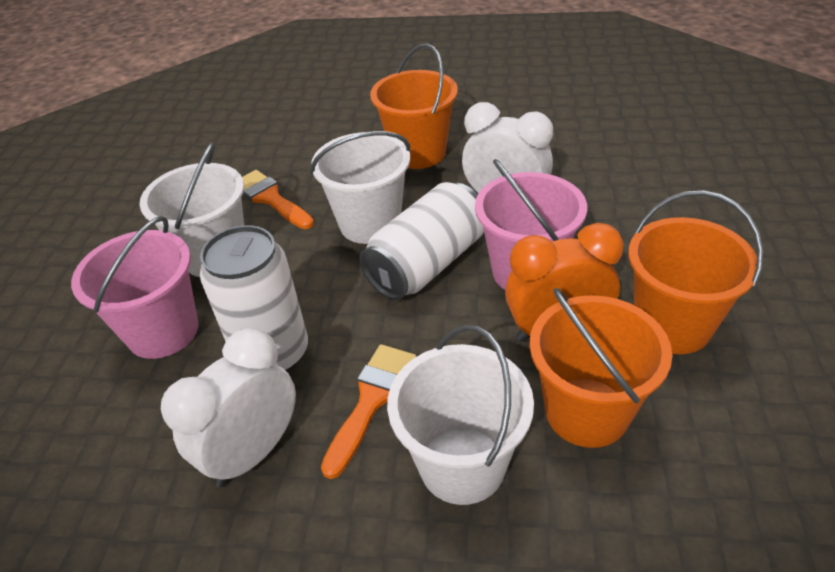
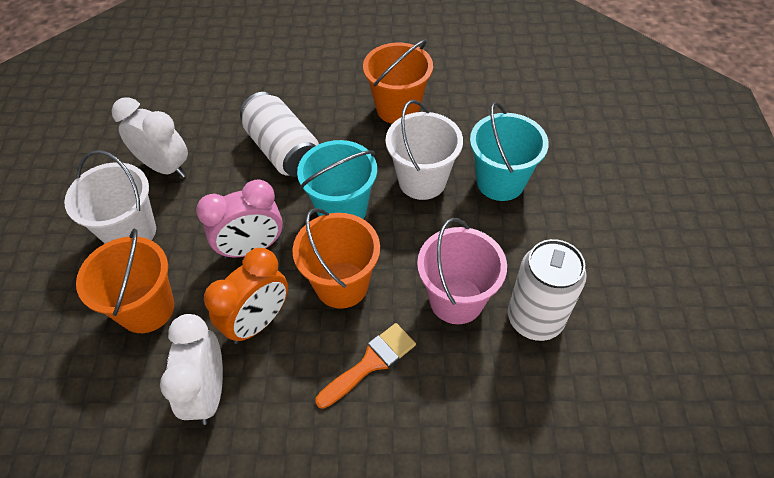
orange brush: [242,170,314,229] [321,344,417,479] = 2 -> [315,323,416,409] = 1
pink bucket: [71,216,198,359] [475,159,587,290] = 2 -> [417,218,507,324] = 1
pink clock: none = 0 -> [196,180,283,259] = 1
turquoise bucket: none = 0 -> [297,140,377,219] [470,102,549,201] = 2
white bucket: [140,142,244,277] [310,131,411,244] [387,325,534,505] = 3 -> [64,150,156,244] [386,100,463,200] = 2

